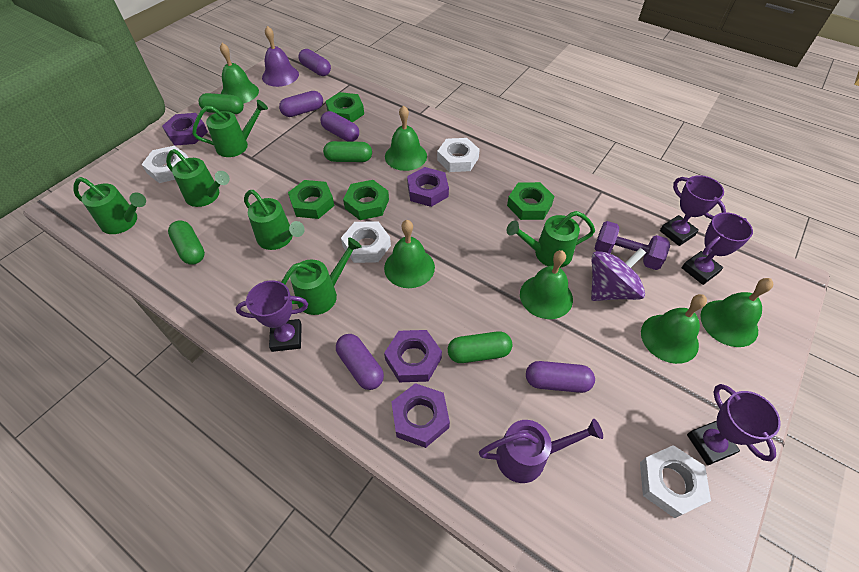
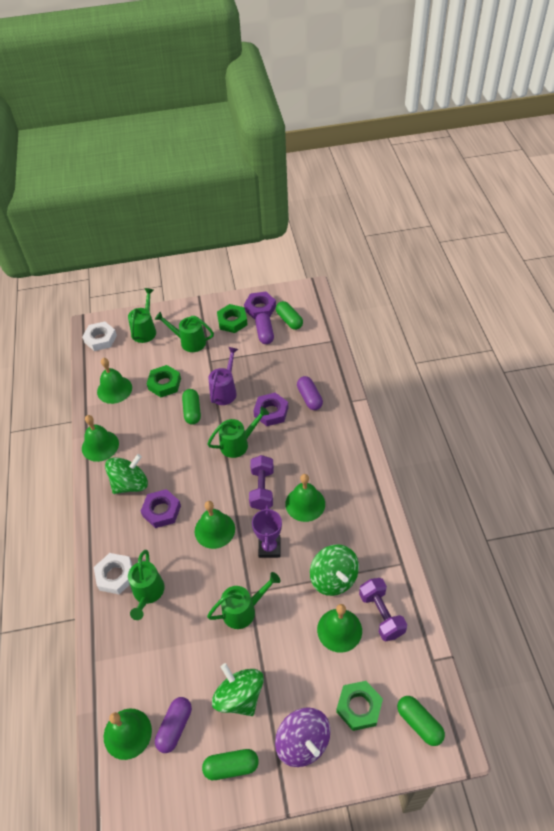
green nut: [288,180,335,219] [326,92,364,122] [343,180,389,220] [507,182,555,220] = 4 -> [147,365,181,397] [217,304,248,333] [336,681,383,731] = 3
green spinning top: none = 0 -> [105,454,148,494] [212,663,264,716] [310,544,359,596] = 3
green watering can: [73,177,146,234] [166,149,230,207] [192,100,268,157] [244,190,305,250] [281,237,362,315] [507,211,595,268] = 6 -> [128,288,156,343] [128,550,165,620] [155,311,214,352] [207,407,269,458] [207,572,281,629] = 5
purple bell: [262,26,299,87] = 1 -> none = 0
purple capsule: [279,91,323,117] [298,49,331,76] [321,111,359,142] [336,334,384,390] [526,361,595,393] = 5 -> [155,697,192,753] [255,313,274,344] [297,376,323,410] = 3
purple dumbbell: [595,221,670,270] = 1 -> [249,455,274,510] [359,578,407,641] = 2
purple nut: [162,113,208,146] [384,330,442,382] [392,383,450,448] [407,167,449,207] = 4 -> [141,489,181,528] [244,292,276,319] [253,393,288,426] = 3
purple trophy: [236,280,308,352] [660,175,726,246] [682,212,753,285] [687,384,781,465] = 4 -> [252,505,282,558] = 1
white nut: [142,146,188,183] [341,221,391,263] [437,138,480,172] [640,445,711,518] = 4 -> [82,322,117,351] [94,553,132,595] = 2

